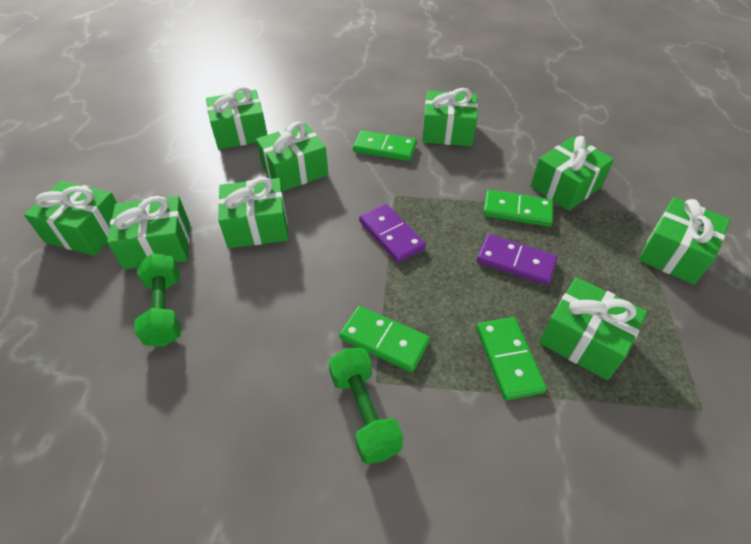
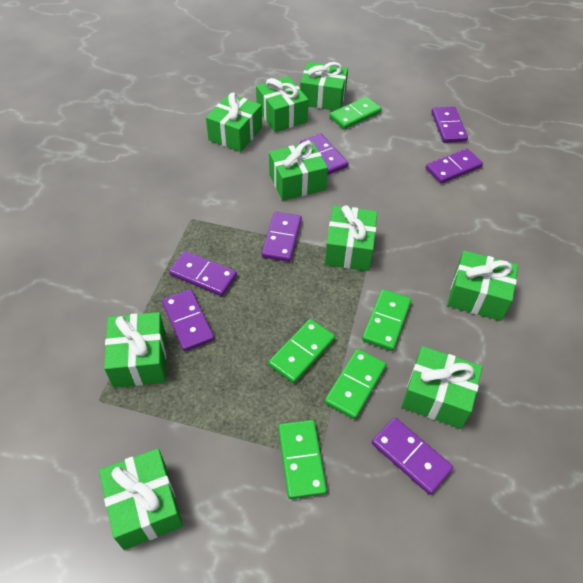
green domino: [339,306,430,372] [353,130,417,161] [477,317,547,400] [483,190,553,227] = 4 -> [268,319,335,383] [278,420,327,499] [325,349,386,419] [330,97,382,129] [362,289,411,351] = 5
green dumbbell: [134,253,181,347] [328,348,403,464] = 2 -> none = 0
purple domino: [359,204,426,263] [477,234,557,285] = 2 -> [162,289,214,352] [169,251,237,296] [262,212,302,262] [300,134,349,175] [372,417,453,495] [425,148,483,184] [431,106,468,143] = 7

